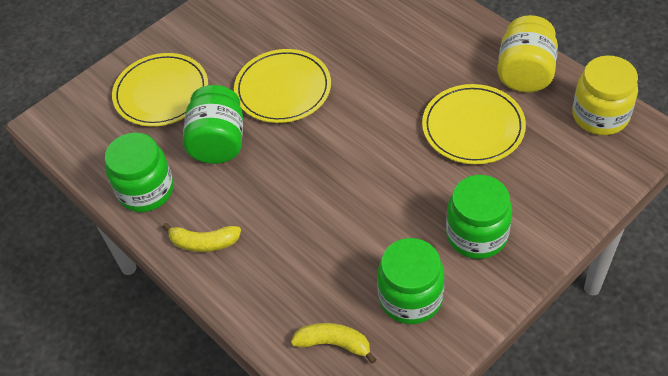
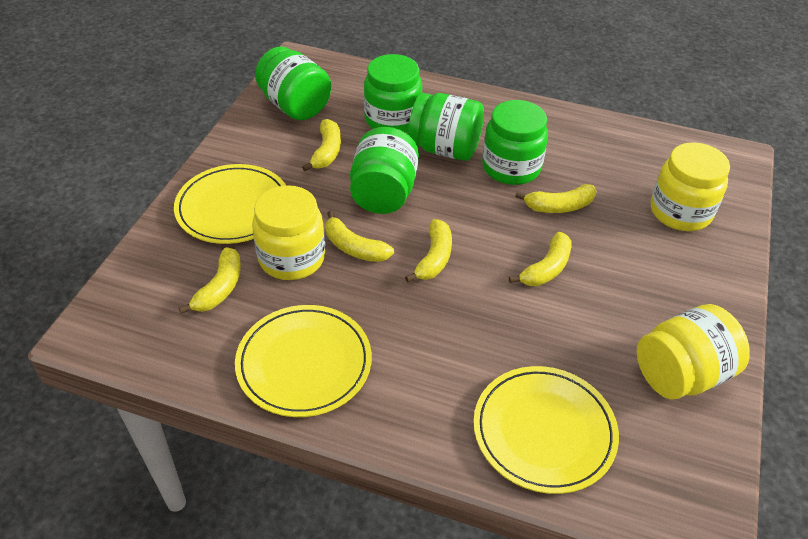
green jar: [105,133,174,212] [183,85,243,164] [377,238,445,324] [446,175,512,259] = 4 -> [255,46,331,120] [350,127,419,214] [364,54,422,133] [408,93,484,161] [482,100,548,185] = 5
yellow banana: [163,223,241,252] [291,323,377,364] = 2 -> [179,247,241,314] [302,119,341,171] [326,211,394,262] [405,219,452,282] [509,232,572,286] [515,184,596,213] = 6
yellow jar: [497,15,558,92] [572,56,638,135] = 2 -> [252,185,325,280] [637,304,750,400] [651,142,730,231] = 3

